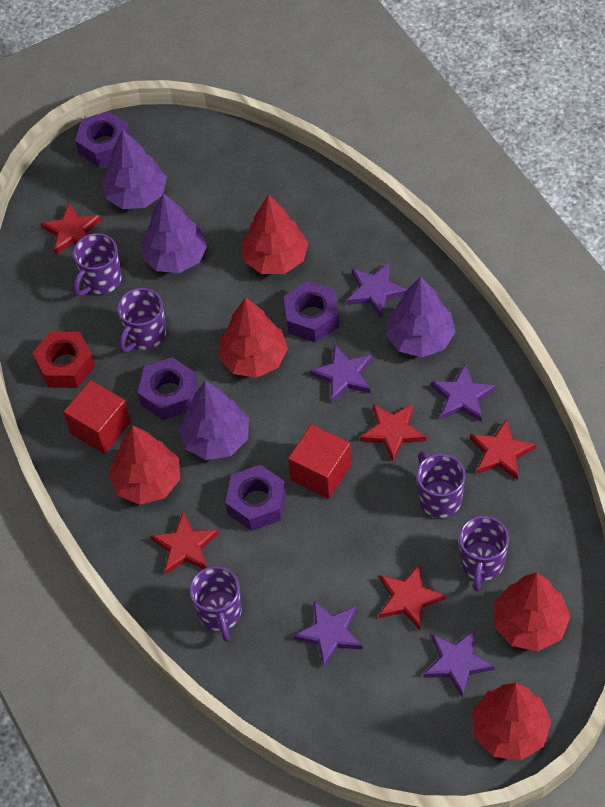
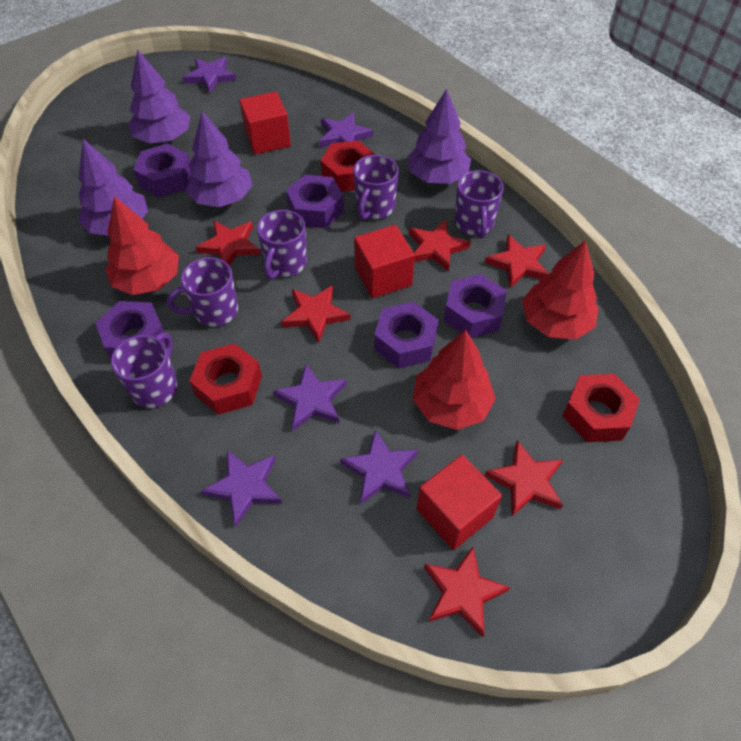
purple nut: [75,111,131,167] [138,357,198,420] [225,464,286,531] [284,281,339,343] = 4 -> [95,301,166,359] [133,144,191,198] [286,175,344,228] [374,302,438,369] [444,274,507,338] = 5
red cube: [64,380,131,454] [288,424,352,499] = 2 -> [239,91,291,154] [354,225,415,298] [417,455,502,550] = 3
red nut: [33,332,95,388] = 1 -> [190,343,262,415] [321,140,376,192] [562,374,640,442] = 3
red star: [40,202,102,255] [151,512,219,574] [360,404,426,461] [379,564,446,630] [470,419,536,480] = 5 -> [195,221,260,266] [281,285,350,343] [409,219,471,272] [424,547,510,637] [485,235,549,288] [485,440,563,516] = 6
red tree: [109,425,180,505] [219,297,288,378] [241,194,308,274] [472,682,552,760] [494,573,571,651] = 5 -> [105,196,179,295] [413,330,496,430] [522,240,598,340] = 3

